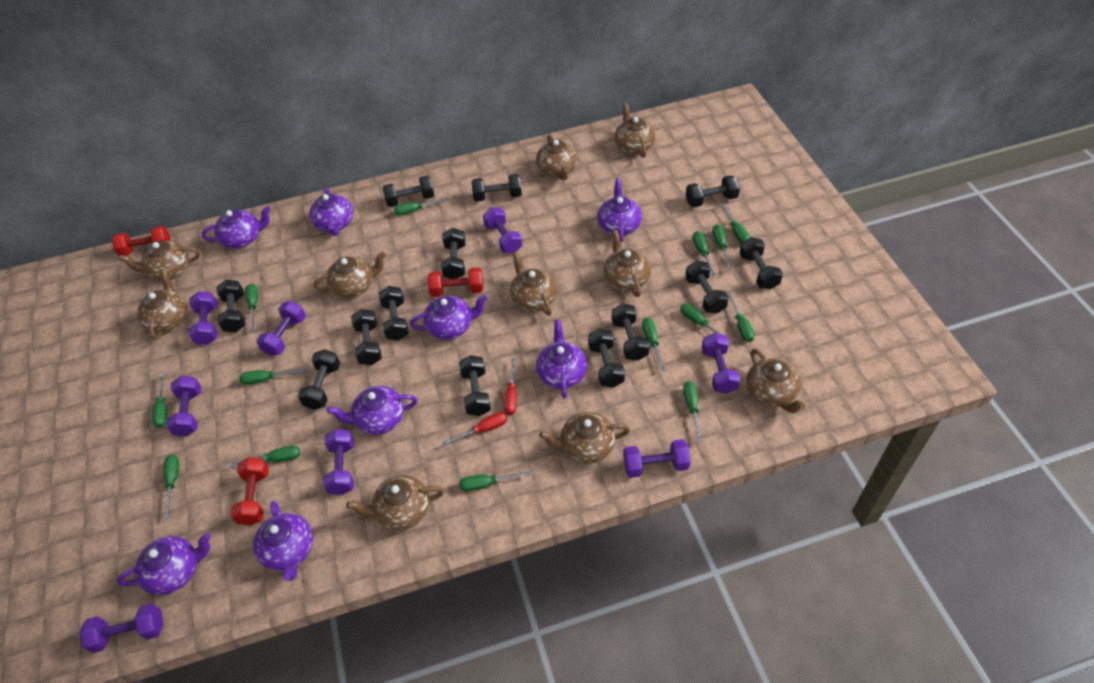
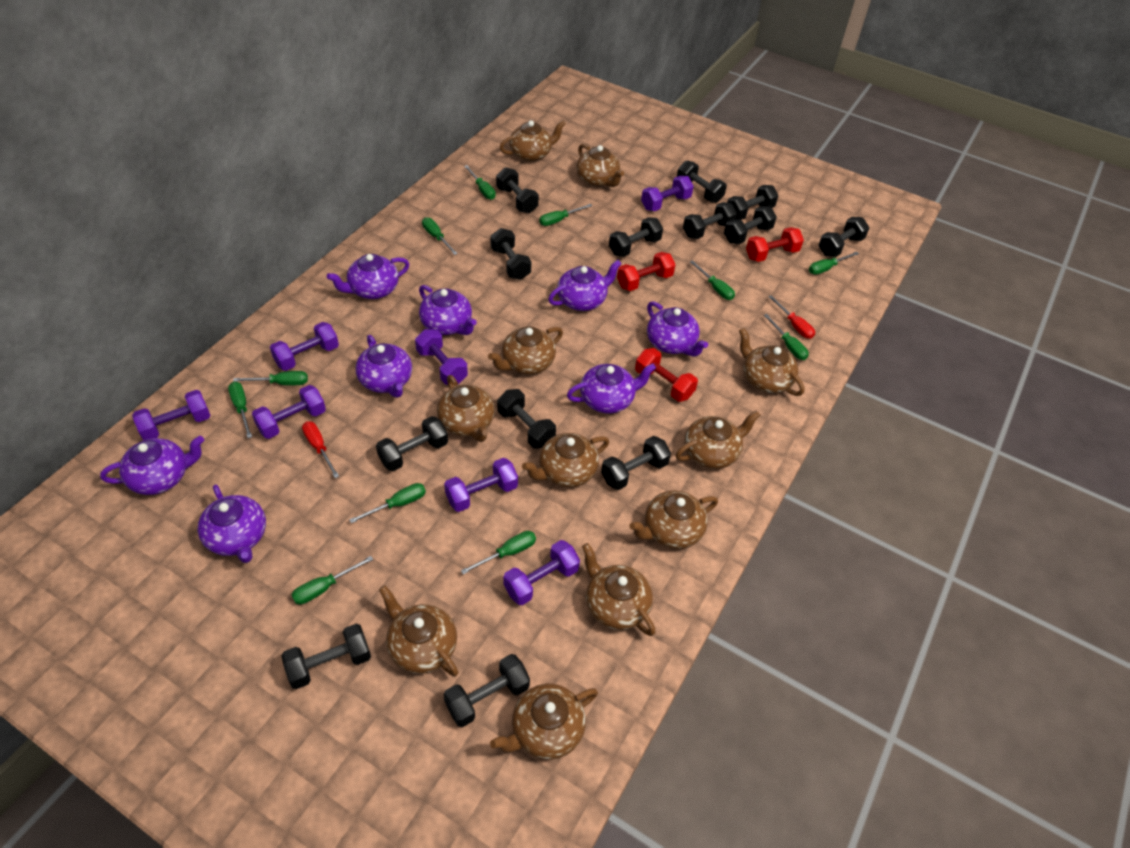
brown teapot: [118,241,200,281] [137,269,187,340] [314,251,386,298] [346,475,444,531] [510,251,558,316] [536,134,578,180] [539,412,630,464] [603,230,651,297] [614,103,656,158] [746,349,805,413] = 10 -> [379,585,458,677] [437,375,495,442] [488,326,563,375] [490,684,598,760] [500,120,566,162] [522,433,609,487] [576,144,624,187] [582,543,655,636] [629,490,718,549] [676,410,760,469] [739,328,805,396] = 11
green screwdriver: [152,373,167,428] [163,455,179,519] [230,446,300,467] [239,368,305,385] [245,284,258,331] [394,197,448,216] [459,471,531,492] [642,318,665,371] [680,303,731,343] [683,381,702,442] [693,231,716,276] [712,224,732,270] [720,204,750,243] [727,292,755,342] = 14 -> [228,382,252,438] [233,371,308,385] [292,556,373,605] [349,483,426,523] [422,217,458,255] [461,531,536,574] [464,165,496,200] [539,204,592,226] [690,260,735,300] [764,314,809,360] [809,252,859,275] = 11
purple dumbbell: [79,603,163,653] [166,376,201,437] [189,291,217,345] [256,301,306,356] [323,429,354,495] [483,207,522,253] [623,439,691,478] [702,333,741,394] = 8 -> [132,390,211,441] [252,385,326,439] [270,322,339,371] [415,329,468,385] [444,458,518,512] [503,540,580,605] [641,176,694,211] = 7

